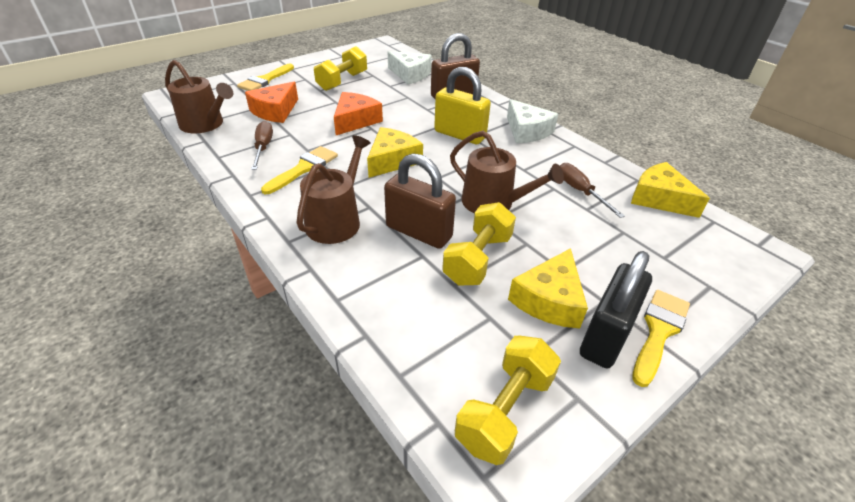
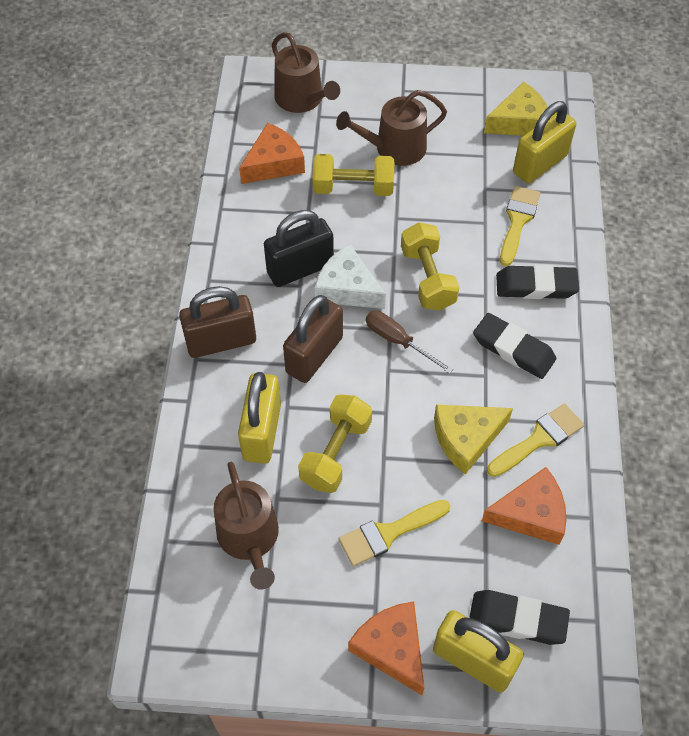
black eraser: none = 0 -> [469,590,570,645] [473,313,556,379] [496,265,579,299] = 3
brown screwdriver: [251,121,273,170] [560,163,625,218] = 2 -> [366,311,453,374] = 1
orange cheese: [245,82,298,123] [334,92,383,135] = 2 -> [239,123,305,184] [348,602,424,695] [482,467,567,545] = 3
white cheese: [388,51,432,84] [507,99,558,143] = 2 -> [315,244,386,309] = 1
yellow cheese: [367,127,423,178] [508,248,588,329] [631,162,710,218] = 3 -> [434,405,513,474] [484,82,548,136] = 2
yellow padlock: [434,67,491,144] = 1 -> [238,372,281,464] [433,610,524,692] [513,101,576,183] = 3

